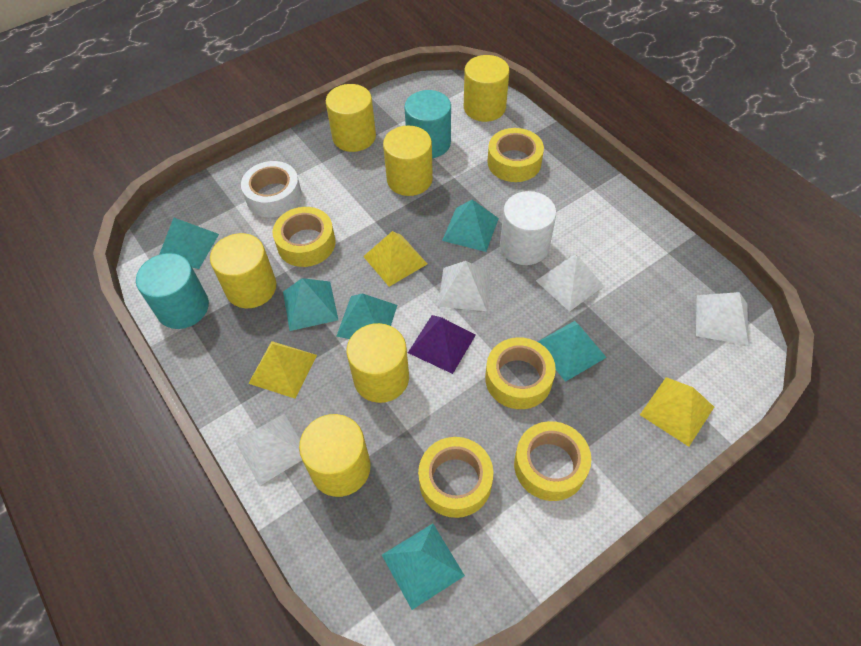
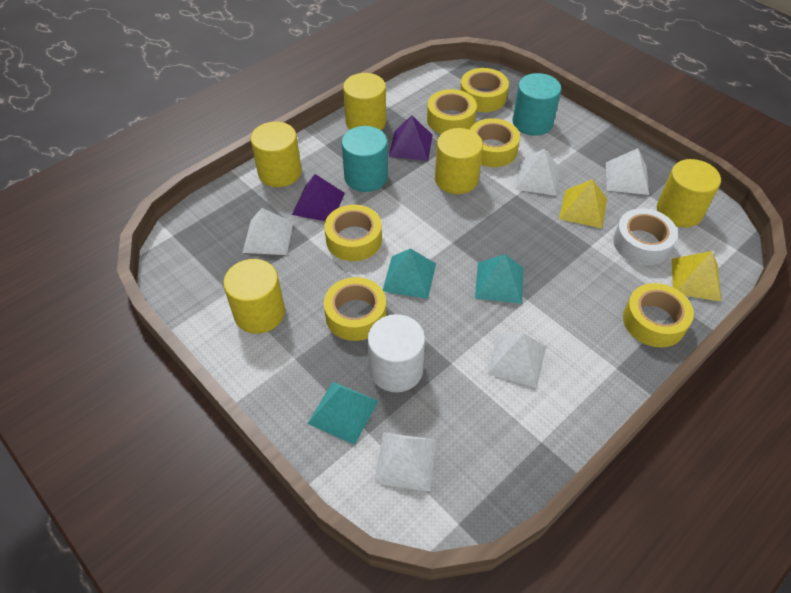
purple pyramid: [408,315,476,374] = 1 -> [292,174,345,221] [389,115,433,161] = 2
turquoise pyramid: [159,218,219,269] [283,278,338,331] [336,293,397,339] [382,524,465,610] [442,200,499,252] [538,321,607,382] = 6 -> [308,382,378,445] [383,248,436,299] [475,254,523,304] = 3
white pyramid: [236,414,302,486] [438,261,491,311] [536,255,604,312] [696,292,749,345] = 4 -> [243,208,293,255] [374,432,437,492] [487,333,546,388] [515,148,559,196] [606,148,649,195] = 5
yellow cylinder: [210,233,277,308] [299,414,371,497] [326,84,376,152] [346,323,409,403] [383,126,433,196] [464,55,510,122] = 6 -> [223,259,285,334] [251,121,302,187] [343,73,386,130] [435,128,483,194] [657,159,721,227] = 5
yellow pyramid: [248,341,317,399] [363,231,427,287] [640,377,714,447] = 3 -> [559,179,607,228] [672,251,721,301] = 2
yellow tape: [273,207,336,267] [418,437,493,518] [485,337,556,409] [487,128,544,182] [514,421,591,501] = 5 -> [324,205,382,261] [324,277,386,341] [427,89,477,134] [460,68,509,112] [470,118,520,167] [623,283,694,347] = 6

